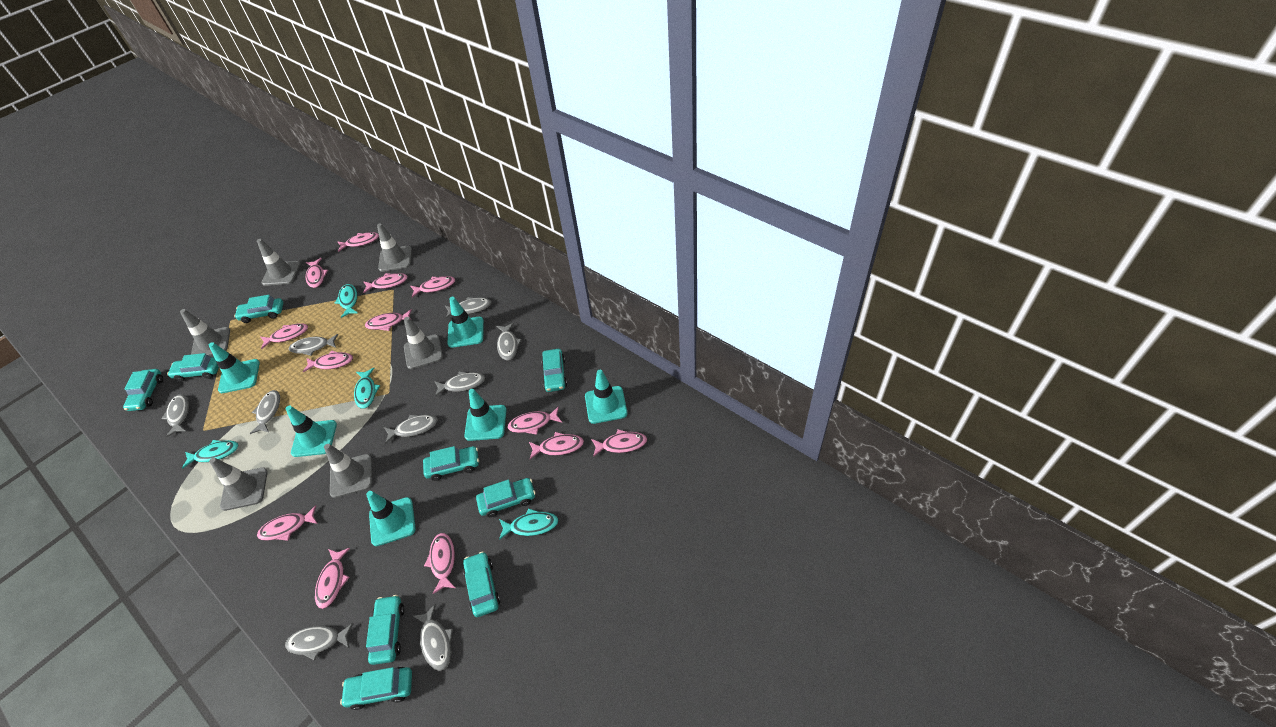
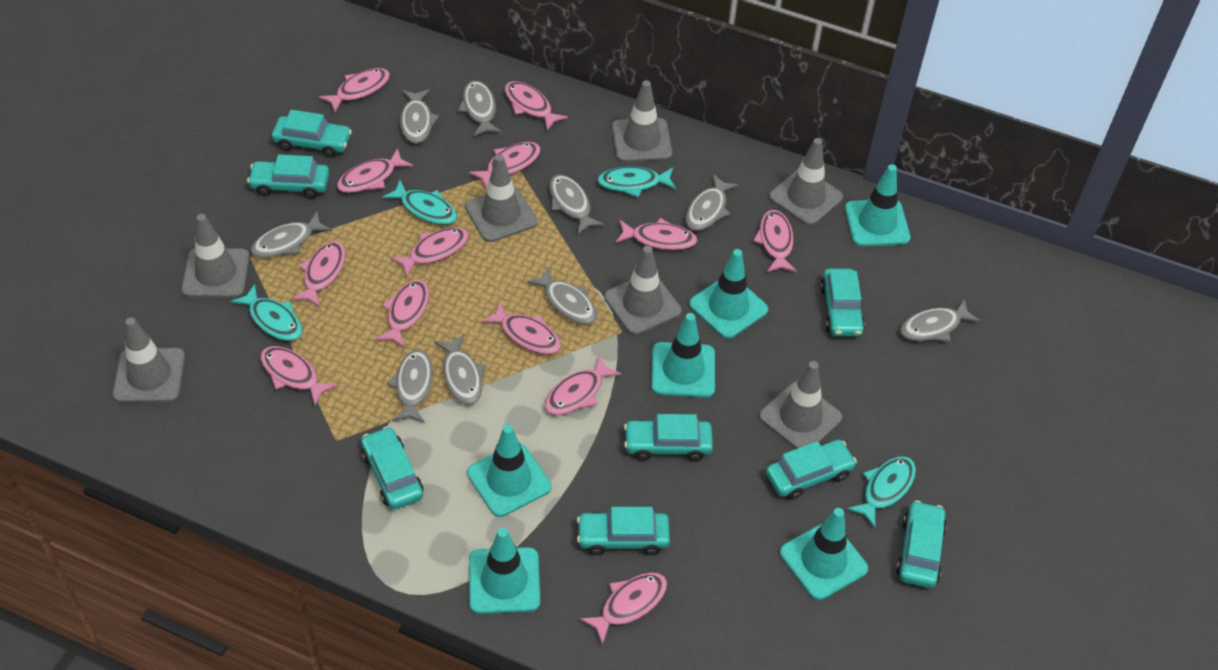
grey traffic cone: [180,309,230,356] [209,458,268,511] [257,239,300,286] [324,444,372,498] [377,223,412,272] [404,317,443,369] = 6 -> [113,317,185,403] [182,214,250,298] [465,155,537,242] [604,246,682,335] [612,80,672,162] [759,361,842,449] [769,138,843,225] = 7
turquoise car: [123,369,163,411] [167,353,219,382] [234,295,283,323] [340,667,412,710] [366,595,404,665] [423,446,479,481] [463,551,500,617] [476,478,536,517] [541,349,567,392] = 9 -> [247,154,329,199] [272,110,352,158] [361,426,423,509] [577,507,670,555] [624,414,713,461] [766,440,857,500] [820,268,865,336] [896,500,947,588] = 8

